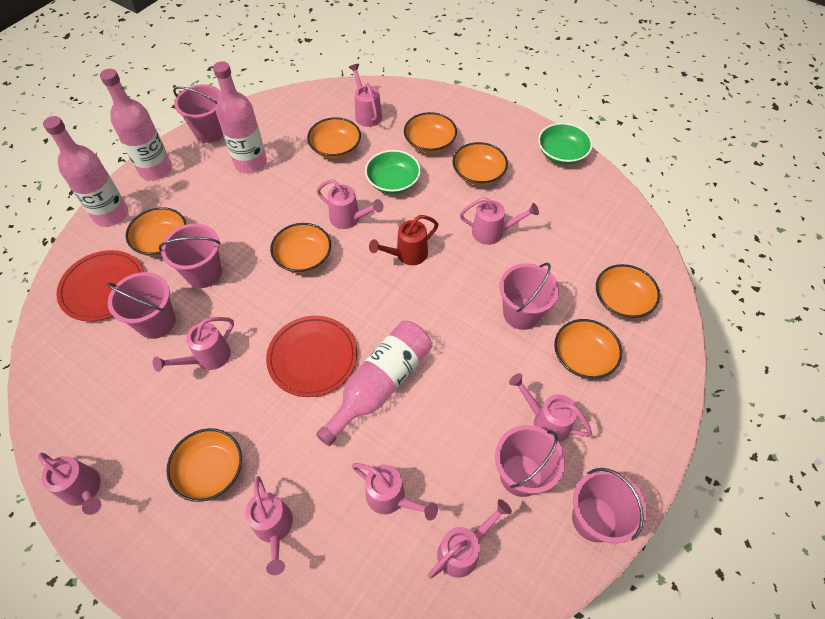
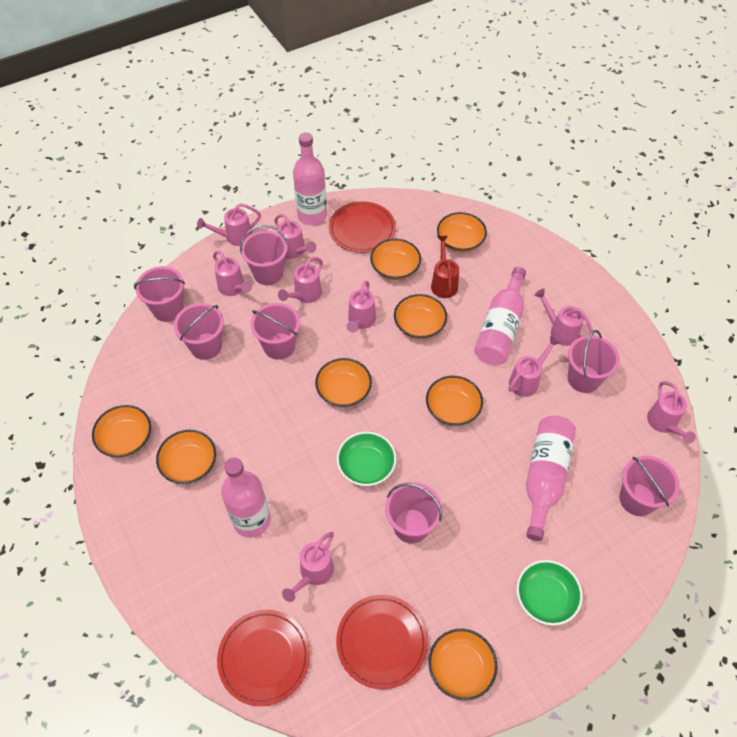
pink bucket: [107,272,176,339] [159,223,222,288] [173,84,223,143] [495,425,565,497] [499,263,559,330] [572,468,647,543] = 6 -> [134,266,185,322] [174,303,224,360] [240,225,288,285] [250,303,300,360] [385,482,442,544] [568,330,620,393] [619,456,680,516] = 7
red plate: [56,250,144,322] [266,316,357,397] = 2 -> [217,610,310,706] [329,201,396,253] [336,595,428,689] = 3

